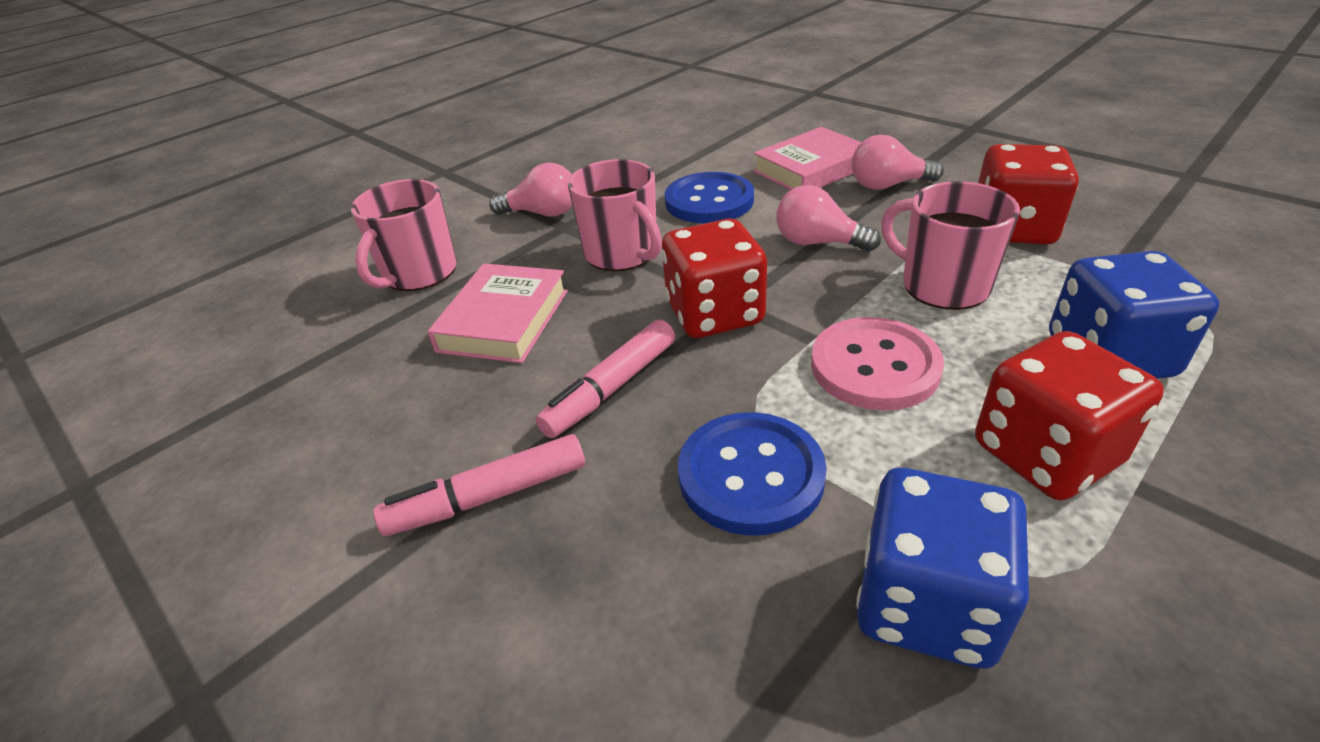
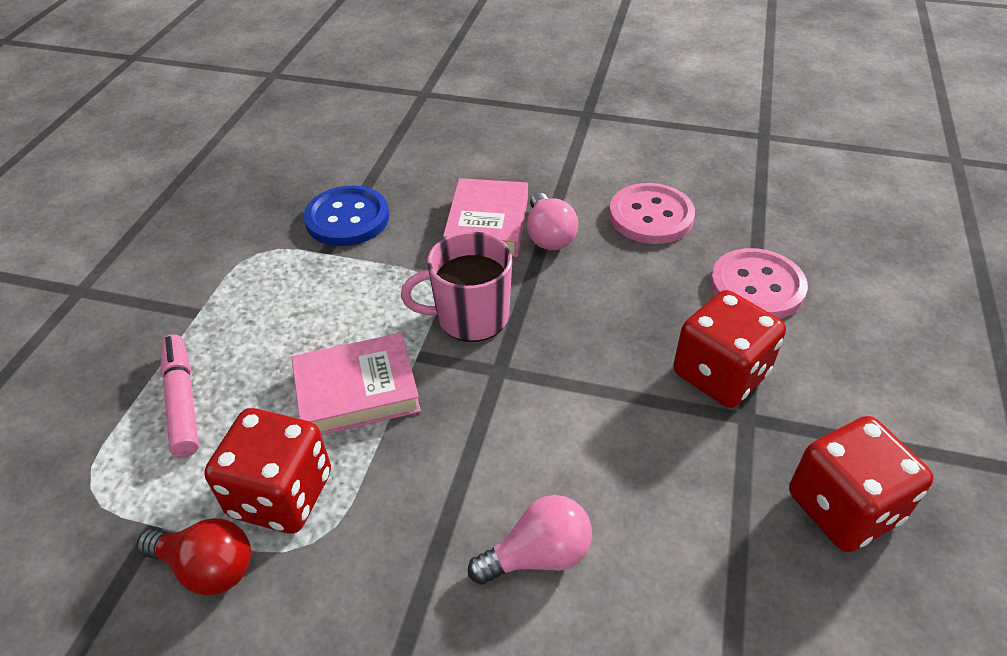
blue button: [665,172,754,223] [678,412,827,535] = 2 -> [304,185,389,246] = 1
blue dice: [856,468,1029,669] [1049,251,1219,379] = 2 -> none = 0
pink button: [811,317,944,410] = 1 -> [609,183,695,244] [710,248,808,319] = 2
pink light bulb: [489,163,572,216] [776,185,881,251] [852,135,944,190] = 3 -> [468,495,592,585] [527,193,578,250] = 2
pink marker: [373,434,585,536] [536,319,675,438] = 2 -> [161,334,199,457] = 1
pink mug: [351,179,457,291] [568,159,662,271] [881,181,1020,310] = 3 -> [401,231,512,342] = 1
red light bulb: none = 0 -> [137,518,251,596] = 1

